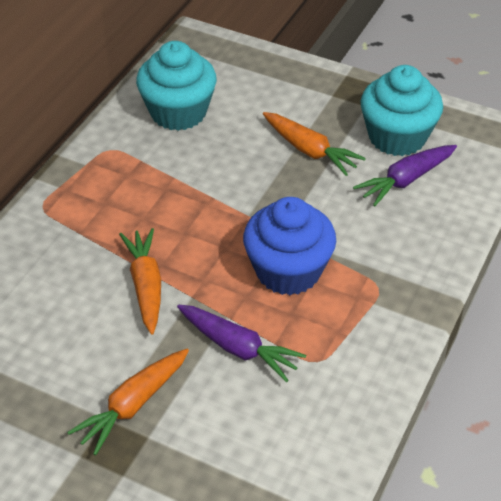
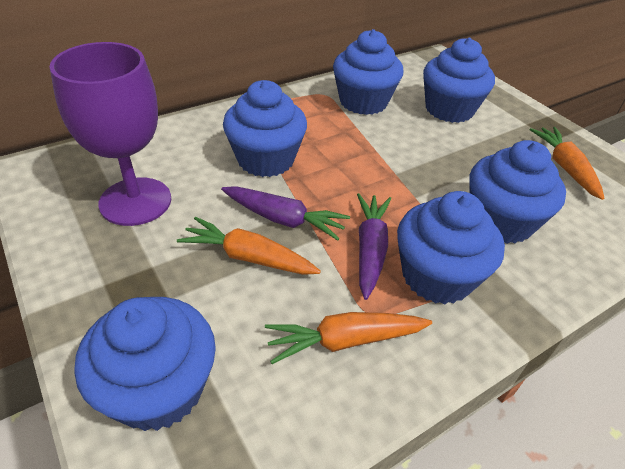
blue cupcake: [243,197,336,295] = 1 -> [75,297,216,431] [223,80,307,177] [333,29,403,115] [397,191,505,304] [423,38,495,123] [469,140,566,244] = 6
purple goblet: none = 0 -> [49,42,171,226] = 1
turquoise cupcake: [136,41,217,131] [361,65,443,156] = 2 -> none = 0

